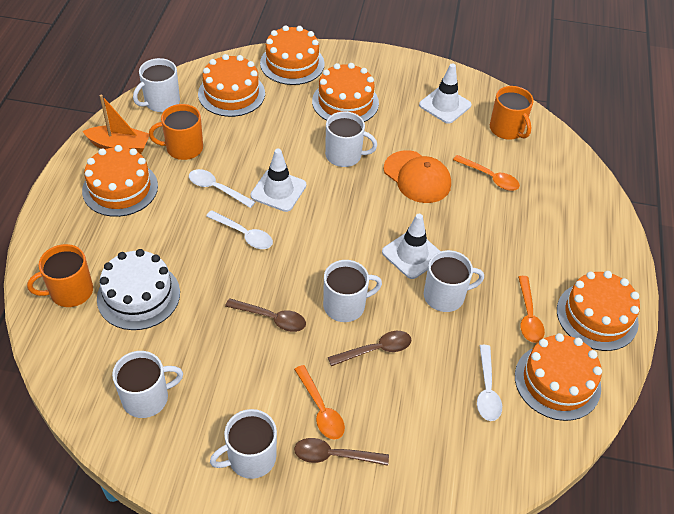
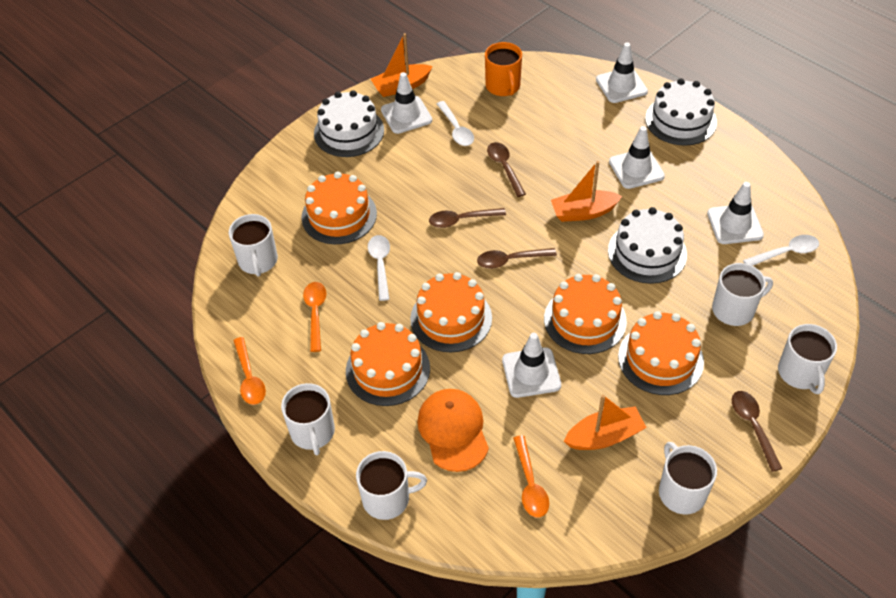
brown spoon: [225,298,306,332] [294,438,389,466] [328,331,412,366] = 3 -> [429,208,506,228] [477,248,557,269] [487,142,526,197] [732,391,782,472] = 4
orange boat: [82,95,149,154] = 1 -> [371,33,433,97] [551,161,622,222] [564,395,647,450] = 3
orange cake: [82,145,158,217] [198,54,265,117] [260,25,325,85] [312,63,379,122] [515,333,602,421] [557,271,640,351] = 6 -> [301,172,377,244] [346,322,430,406] [410,272,492,352] [544,274,627,354] [618,311,704,395] = 5
orange mug: [27,244,93,307] [149,104,203,160] [490,86,534,140] = 3 -> [485,42,522,96] = 1
white cake: [97,249,180,330] = 1 -> [314,90,384,157] [608,207,687,284] [645,78,717,146] = 3
white traffic cone: [250,149,306,212] [382,214,440,279] [419,63,471,124] = 3 -> [381,72,432,134] [502,333,561,398] [596,42,648,103] [609,126,665,189] [707,182,764,244] = 5

